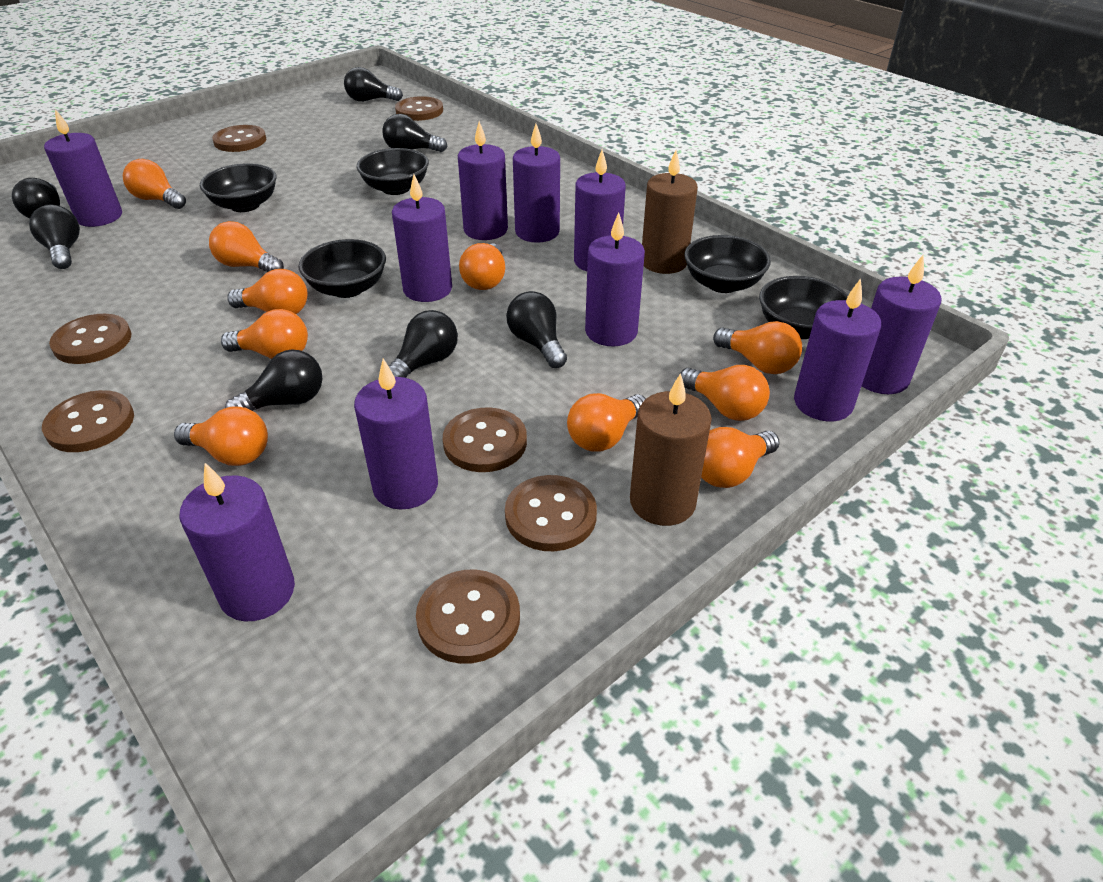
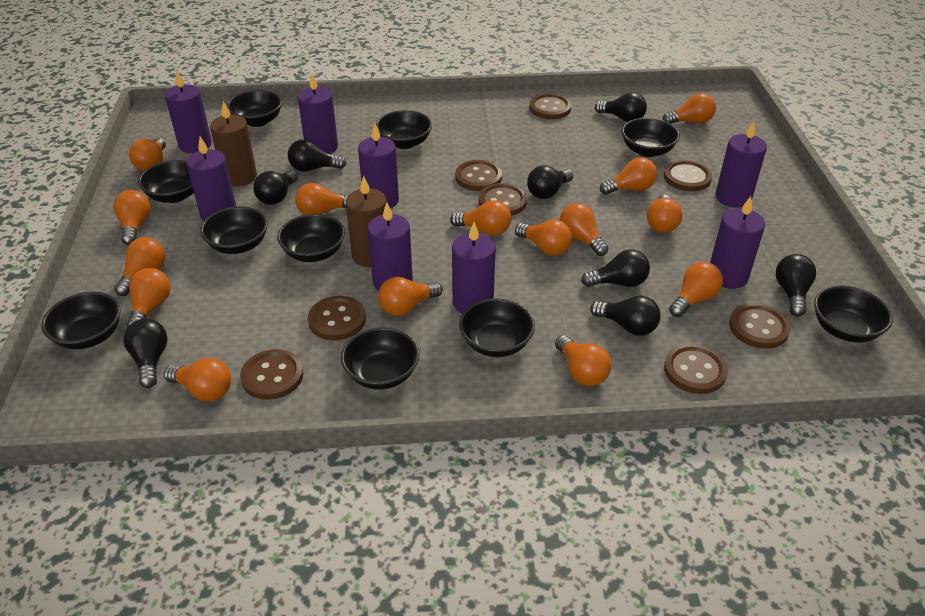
black bowl: [200,163,276,212] [298,239,386,298] [356,148,429,195] [684,235,771,293] [759,276,848,339] = 5 -> [41,292,120,350] [138,160,194,203] [200,206,268,254] [227,90,282,127] [277,214,345,262] [341,327,420,390] [376,110,432,149] [459,299,535,357] [622,118,680,157] [814,285,893,343] = 10
black light bulb: [12,178,60,218] [29,204,80,269] [225,349,323,411] [344,67,403,102] [382,114,447,152] [389,310,458,378] [506,291,567,368] = 7 -> [123,319,168,388] [253,170,298,205] [288,139,347,172] [527,165,574,199] [581,249,650,287] [590,296,661,336] [595,92,647,122] [776,254,816,317] = 8
brown button: [42,390,134,452] [49,314,132,364] [212,125,266,152] [395,96,443,121] [416,570,520,664] [443,407,527,472] [505,475,597,551] = 7 -> [240,349,304,400] [308,296,366,340] [455,160,502,191] [478,183,527,216] [529,94,572,119] [664,160,712,191] [664,344,728,394] [729,303,791,349] = 8
orange light bulb: [123,159,186,209] [174,406,268,466] [209,221,284,272] [221,309,308,359] [227,269,307,314] [459,243,505,290] [567,393,646,452] [679,365,770,421] [701,427,780,488] [713,321,802,374] = 10 -> [113,190,150,245] [114,237,165,296] [127,268,170,327] [129,138,166,171] [164,358,231,401] [295,183,348,215] [378,277,443,316] [450,200,512,236] [515,219,572,256] [555,335,611,386] [560,203,608,256] [600,157,657,195] [647,195,683,233] [662,93,716,124] [669,262,723,317] = 15
purple candle: [44,109,122,227] [180,463,295,621] [354,359,438,510] [392,175,452,302] [458,121,508,240] [513,124,560,243] [574,149,626,271] [585,212,645,347] [794,278,881,421] [862,255,942,394] = 10 -> [165,71,212,153] [186,137,236,221] [298,74,338,154] [358,124,399,209] [367,202,413,291] [452,222,496,314] [710,196,765,289] [716,121,767,208] = 8

